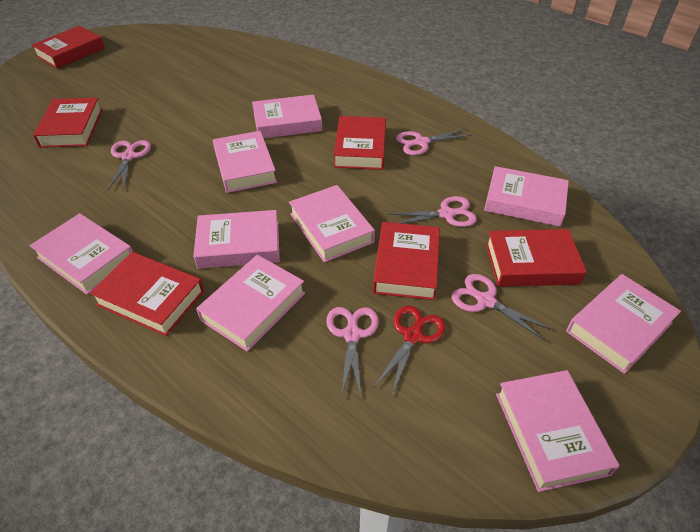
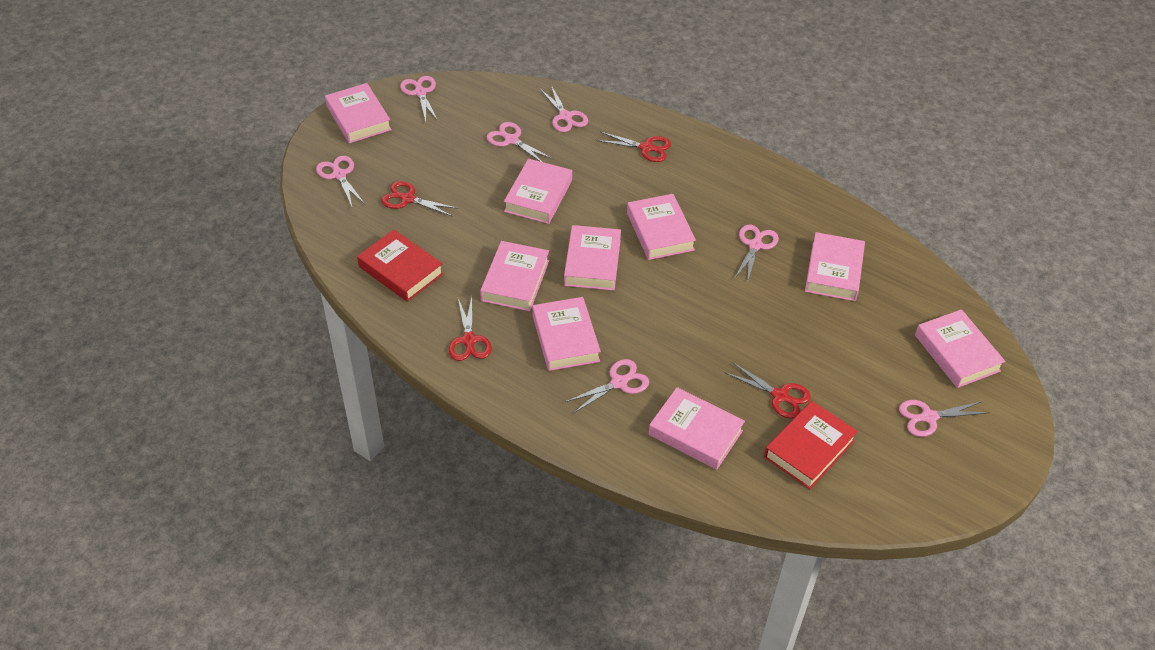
pink scissors: [108,140,151,190] [326,307,379,397] [388,196,477,227] [396,129,472,155] [451,274,553,341] = 5 -> [316,156,365,206] [400,76,438,122] [487,122,553,162] [540,85,588,132] [565,359,649,413] [734,225,779,284] [899,400,989,437] = 7
red book: [31,26,105,69] [33,97,103,148] [90,252,204,336] [334,116,386,170] [373,222,440,300] [486,229,587,287] = 6 -> [357,230,444,302] [764,401,858,489] = 2
red scissors: [374,305,446,395] = 1 -> [381,181,459,217] [448,297,492,361] [596,132,671,162] [726,362,811,419] = 4

